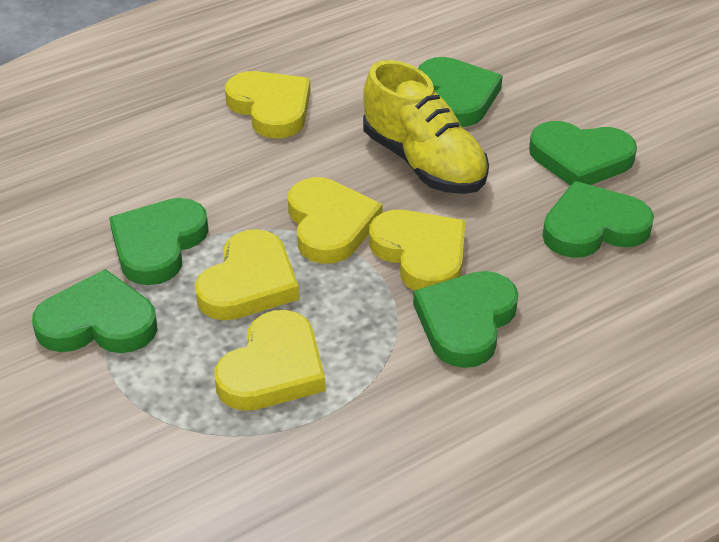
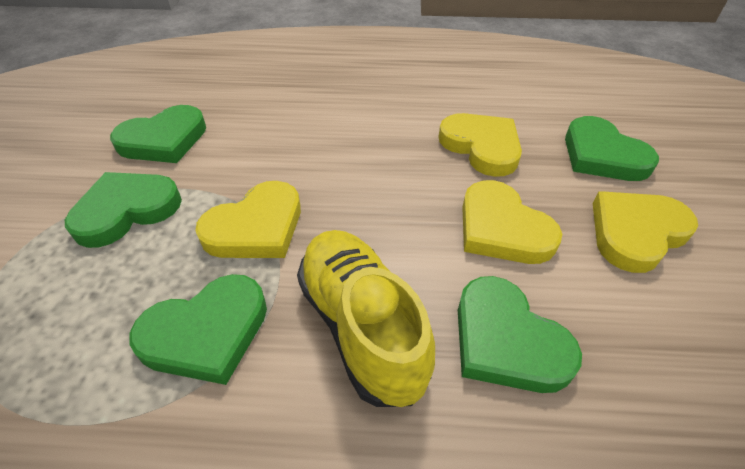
green heart: [32,269,158,353] [109,198,209,285] [413,271,518,368] [418,57,502,127] [529,121,637,186] [542,181,654,258] = 6 -> [65,172,182,248] [110,105,206,163] [129,274,267,385] [458,276,582,393] [565,116,659,181] = 5
yellow heart: [195,229,299,320] [214,310,325,411] [225,71,310,138] [288,177,383,264] [369,210,466,290] = 5 -> [195,181,301,258] [438,113,522,177] [462,180,562,264] [593,191,698,273] = 4

